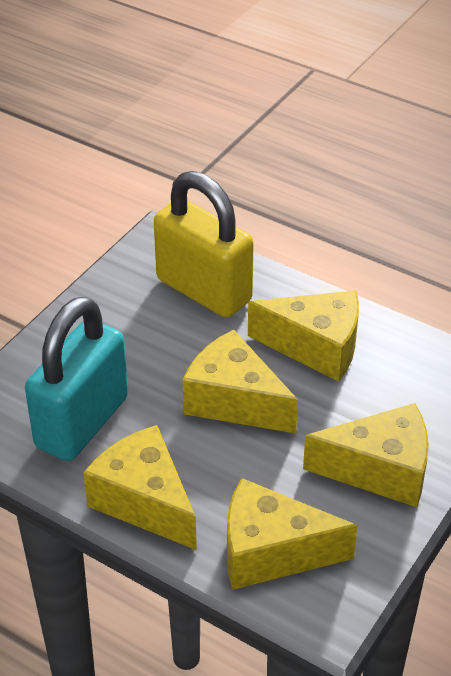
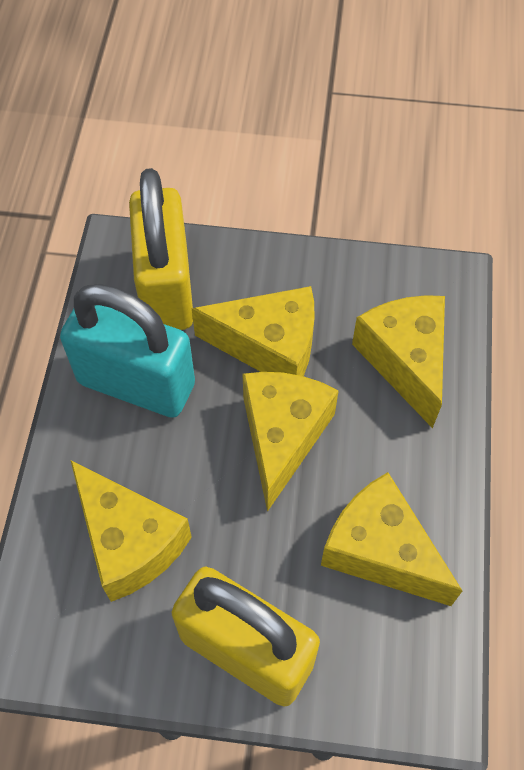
yellow padlock: [154,171,254,318] = 1 -> [129,168,193,330] [172,567,320,707] = 2

